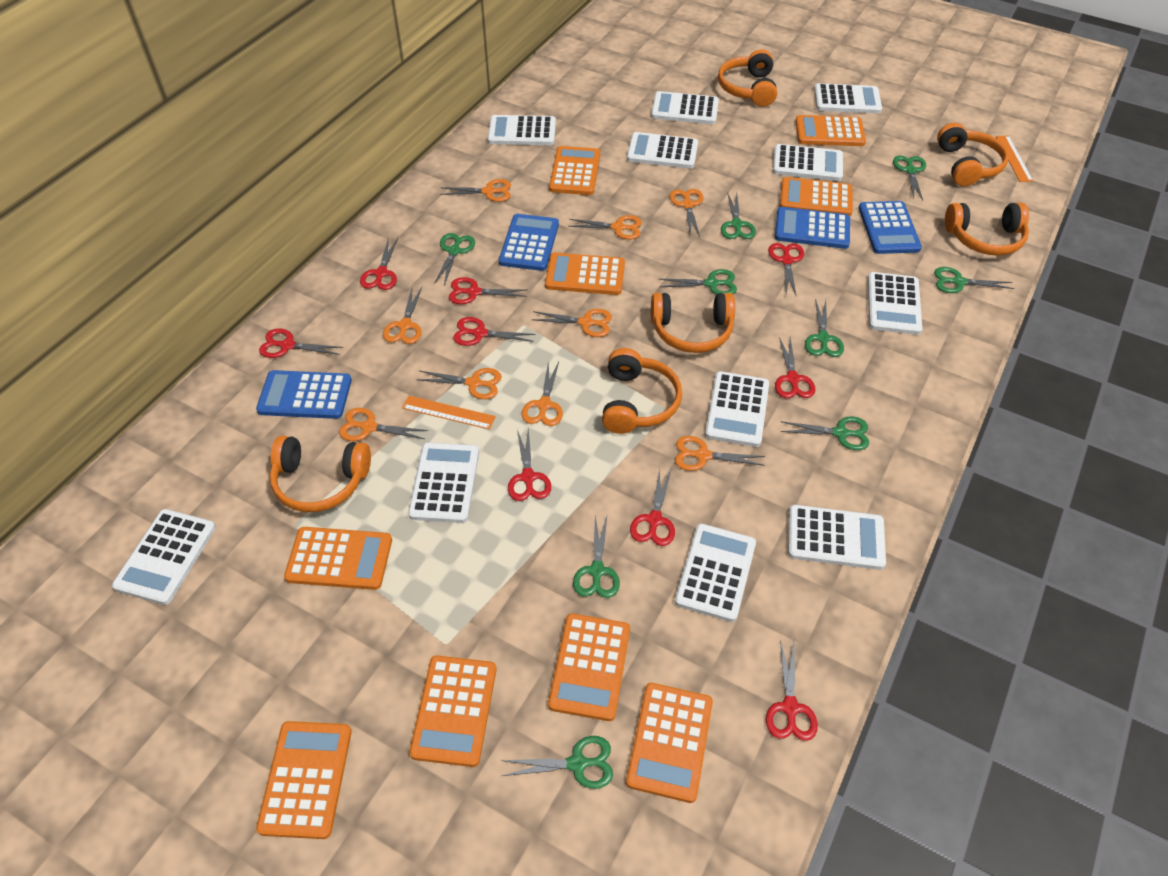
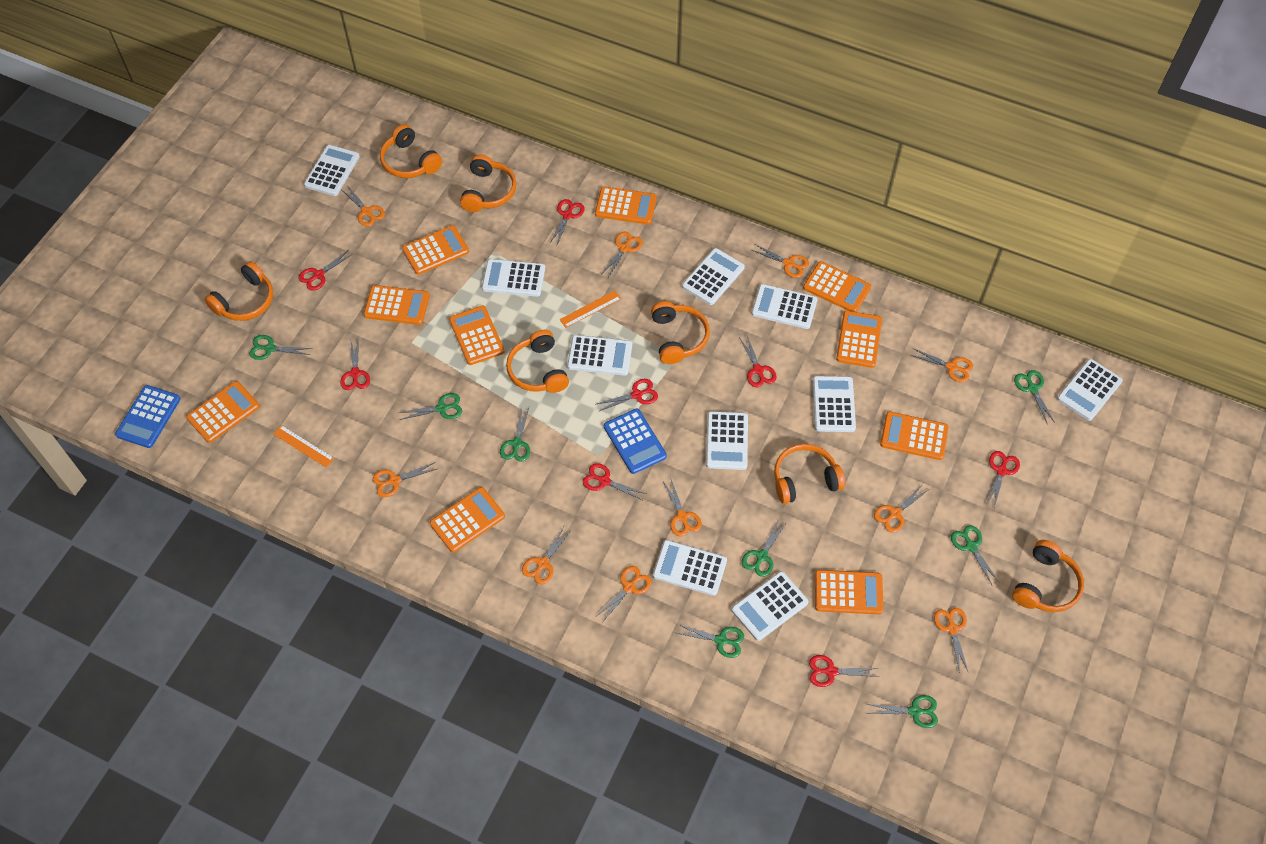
blue calculator: [256,370,352,419] [499,214,559,271] [775,207,850,249] [858,201,922,254] = 4 -> [115,385,181,448] [604,408,667,474] = 2
green scissors: [434,233,475,285] [501,736,613,789] [573,516,620,598] [659,269,737,294] [721,192,756,239] [781,417,870,450] [805,299,844,357] [893,156,926,200] [934,267,1014,293] = 9 -> [249,335,312,360] [398,393,462,420] [500,408,530,462] [677,624,744,658] [742,519,787,577] [866,695,938,728] [951,525,1000,585] [1014,370,1055,425] = 8
orange calculator: [256,721,352,839] [284,527,392,590] [409,656,496,767] [545,253,625,295] [548,613,630,721] [549,146,600,195] [626,683,713,803] [780,177,853,216] [795,115,866,146] = 9 -> [186,381,260,443] [364,285,430,325] [402,225,469,275] [430,487,505,552] [449,306,505,365] [595,186,657,225] [803,261,871,312] [815,570,884,615] [836,310,882,368] [880,411,949,460] = 10
orange headphones: [270,436,371,512] [602,348,682,434] [651,293,735,353] [718,49,777,107] [937,123,1009,186] [945,203,1029,256] = 6 -> [204,261,273,321] [380,124,442,178] [460,154,516,212] [506,330,569,393] [651,301,710,364] [774,444,845,504] [1012,540,1084,612] = 7
orange scissors: [339,408,428,441] [383,287,422,344] [416,368,502,399] [440,179,511,202] [522,361,563,426] [531,309,612,337] [568,215,642,239] [670,189,703,236] [675,436,765,471] = 9 -> [342,185,385,227] [373,462,437,497] [522,527,572,584] [595,566,652,621] [602,231,643,277] [663,477,702,536] [752,244,809,278] [874,484,928,533] [911,348,973,382] [934,608,969,673] = 10
red scissors: [259,329,343,358] [360,238,398,290] [449,277,527,304] [453,317,536,346] [508,427,551,501] [630,468,675,546] [766,640,818,741] [768,243,804,295] [775,337,815,398] = 9 -> [299,250,353,291] [340,337,370,390] [549,199,585,244] [583,463,647,500] [597,379,658,411] [739,336,777,387] [809,655,880,687] [986,451,1020,508] = 8
white calculator: [112,509,216,605] [408,443,479,523] [488,115,556,145] [627,132,698,169] [651,91,719,124] [675,524,756,622] [705,371,769,447] [773,144,843,181] [788,505,886,570] [814,83,882,114] [868,272,922,335] = 11 -> [304,145,360,196] [482,259,545,297] [567,335,632,376] [653,540,727,596] [682,248,745,305] [706,411,748,470] [732,571,809,641] [752,284,818,329] [813,376,856,432] [1057,359,1123,421] = 10

